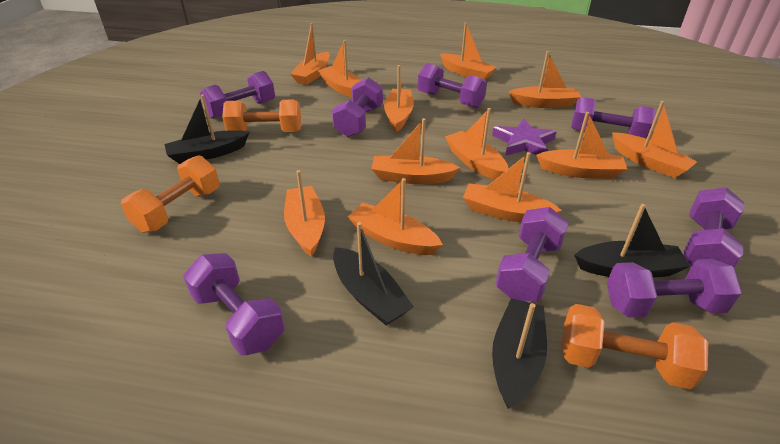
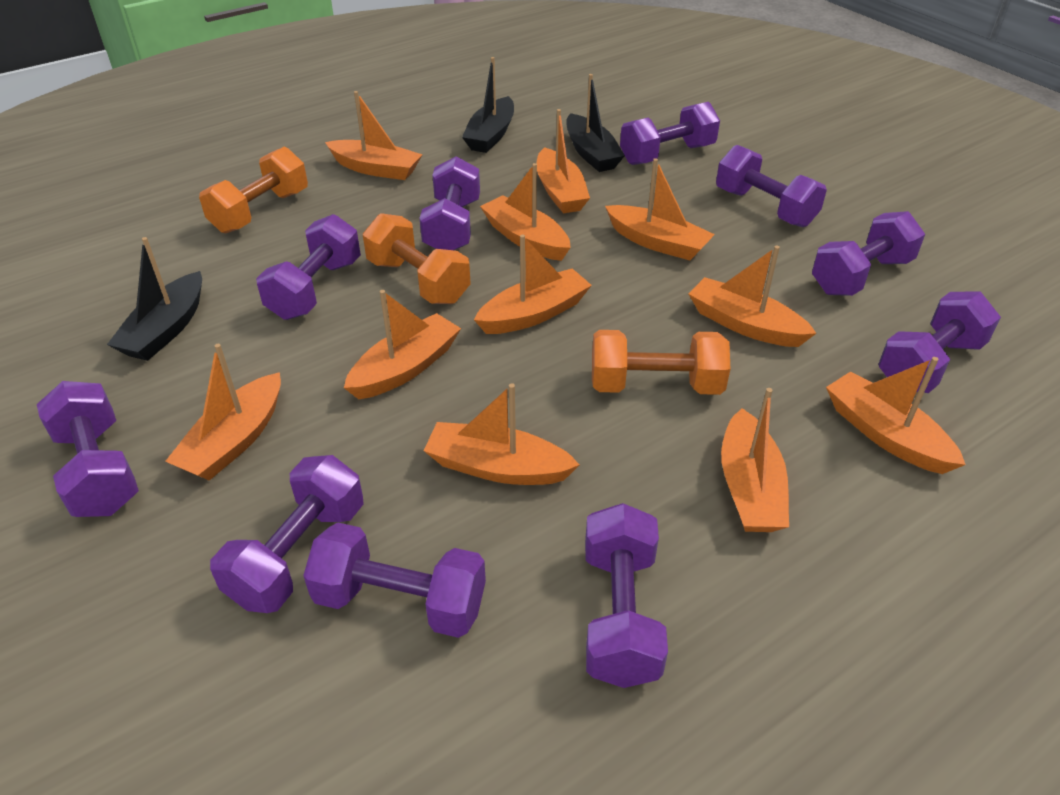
black boat: [165,94,249,164] [333,222,414,325] [492,298,547,409] [574,204,690,278] = 4 -> [107,237,202,361] [462,57,514,153] [566,74,625,172] = 3
orange boat: [284,170,325,257] [290,23,330,85] [318,40,361,97] [348,178,443,255] [371,118,460,184] [384,65,414,132] [440,22,497,80] [445,108,508,180] [463,152,562,223] [508,51,581,108] [536,112,627,179] [612,101,697,178] = 12 -> [165,344,281,481] [325,91,423,180] [344,290,461,399] [424,383,580,485] [474,235,592,334] [480,163,571,261] [537,109,590,213] [605,158,715,261] [688,245,817,347] [721,388,789,532] [826,357,966,474] = 11
purple dumbbell: [183,253,285,356] [200,71,275,119] [332,77,383,137] [418,63,487,108] [495,207,569,301] [571,97,656,139] [607,259,742,318] [683,187,744,268] = 8 -> [37,381,139,517] [210,455,363,613] [256,214,361,320] [303,522,486,638] [419,156,480,250] [585,503,668,688] [620,102,720,165] [716,145,827,227] [812,211,925,296] [878,292,1001,393] = 10
purple star: [492,118,557,156] = 1 -> none = 0

